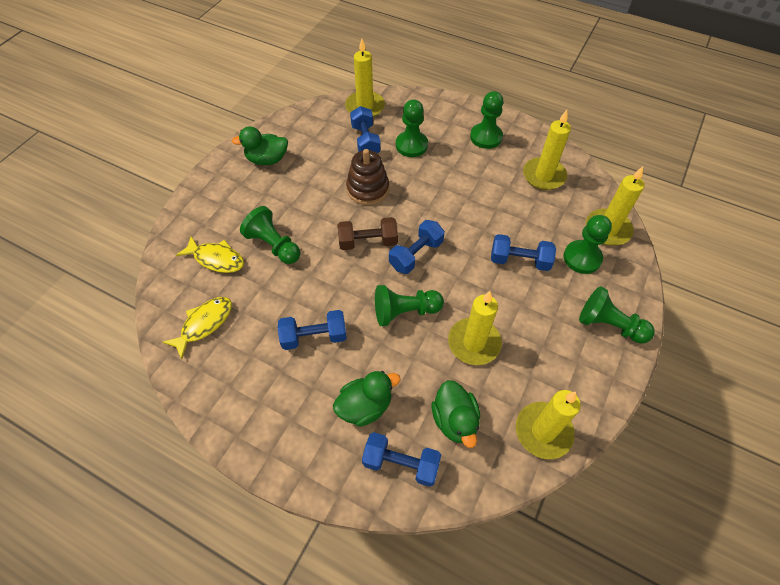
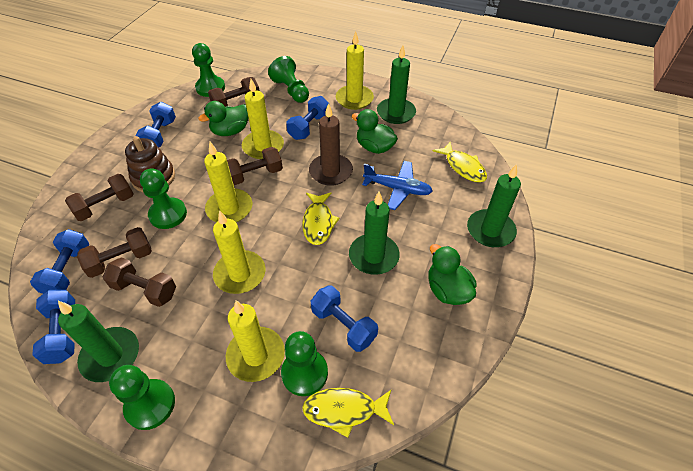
blue plane: none = 0 -> [362,161,433,210] = 1
brown candle: none = 0 -> [309,103,353,186] = 1
brown dumbbell: [337,217,398,250] = 1 -> [65,174,134,221] [77,227,152,278] [103,257,176,307] [208,77,260,107] [227,147,283,185] = 5
green candle: none = 0 -> [58,301,139,382] [349,191,400,275] [377,46,416,124] [467,164,521,247] = 4
green pawn: [240,206,300,264] [375,285,444,326] [396,99,428,157] [470,91,504,149] [564,215,612,274] [579,286,655,344] = 6 -> [109,365,175,430] [140,168,187,229] [192,43,225,97] [268,56,309,103] [281,331,328,396] = 5
yellow fish: [162,297,232,359] [176,236,244,273] = 2 -> [302,192,340,245] [302,388,394,438] [433,142,487,183] = 3

